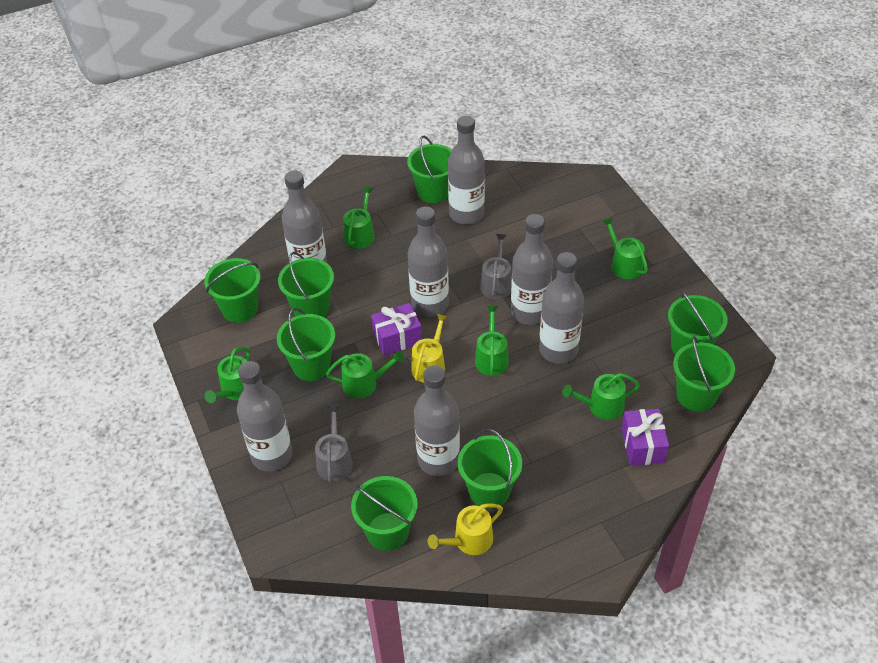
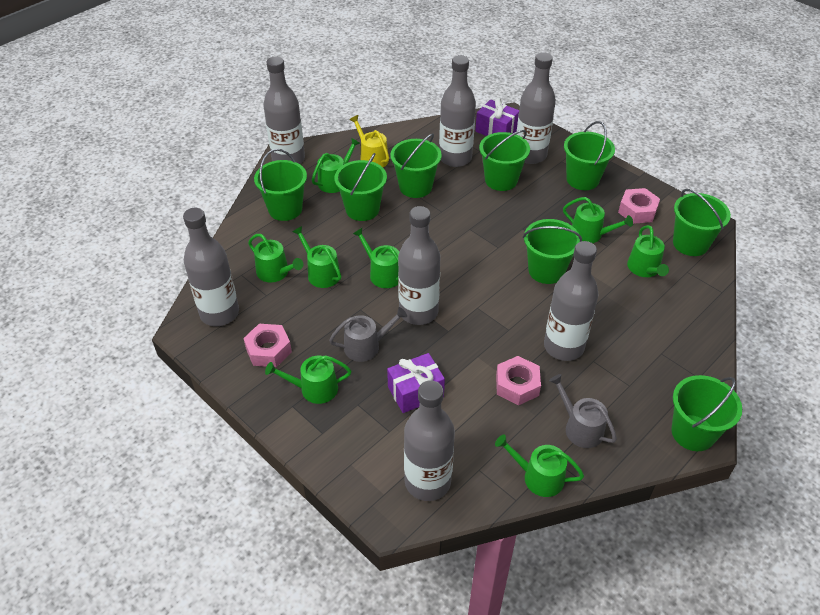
green watering can: [204,347,250,403] [326,351,404,398] [343,187,374,249] [475,306,509,376] [563,373,640,420] [602,217,648,279] = 6 -> [248,234,303,283] [265,355,351,404] [292,226,341,288] [312,138,360,193] [353,228,399,288] [495,435,584,497] [563,197,633,243] [627,225,669,277] = 8
pink nut: none = 0 -> [243,324,292,367] [496,356,541,405] [618,188,660,224] = 3
yellow watering can: [411,314,448,383] [428,503,503,555] = 2 -> [349,115,389,167] = 1

